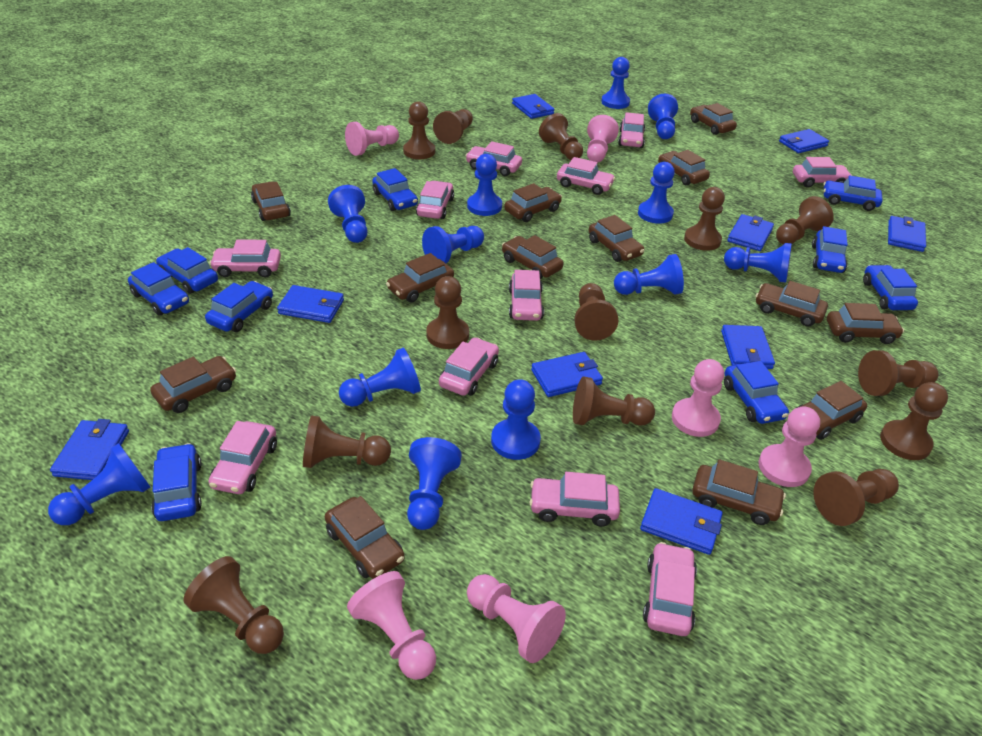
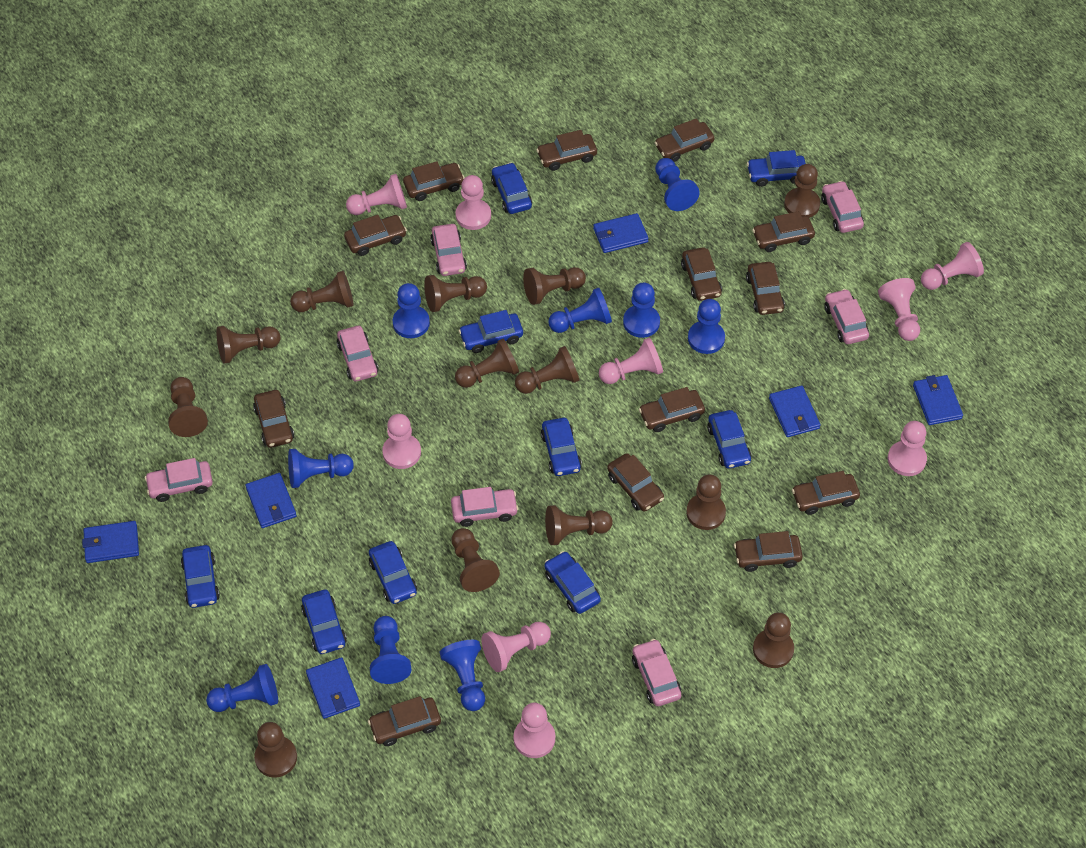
blue pawn: [48,443,150,525] [328,185,367,243] [339,348,421,407] [407,437,462,530] [422,226,484,263] [467,154,502,216] [491,379,541,460] [601,57,630,109] [614,254,684,295] [638,162,675,224] [648,94,678,139] [724,243,792,283] = 12 -> [206,664,278,712] [288,449,354,488] [370,616,412,684] [393,283,430,338] [440,640,485,711] [548,287,612,333] [623,283,660,338] [655,158,699,211] [688,299,725,354] = 9
blue wallet: [50,419,129,480] [277,285,344,323] [512,94,555,119] [531,352,603,397] [640,488,723,555] [721,325,775,369] [727,214,774,251] [779,129,829,153] [888,216,926,252] = 9 -> [82,521,139,563] [245,473,297,528] [306,657,360,719] [593,213,649,253] [769,386,820,437] [913,375,963,425] = 6
pink car: [208,421,277,494] [209,239,281,277] [416,181,454,219] [439,337,499,396] [465,141,522,176] [509,270,544,321] [529,472,620,527] [557,157,615,195] [618,112,645,148] [643,542,697,636] [793,157,852,188] = 11 -> [145,458,213,502] [337,326,379,381] [430,224,467,276] [451,487,518,527] [632,639,681,706] [821,181,864,233] [824,289,869,344] = 7
pink pawn: [345,122,399,156] [347,571,436,680] [467,574,566,663] [587,115,619,163] [672,359,724,437] [758,407,820,487] = 6 -> [346,174,407,215] [382,414,421,469] [456,175,491,230] [482,622,551,672] [514,703,555,758] [599,337,663,384] [878,278,920,341] [888,421,927,476] [921,242,984,290] = 9

